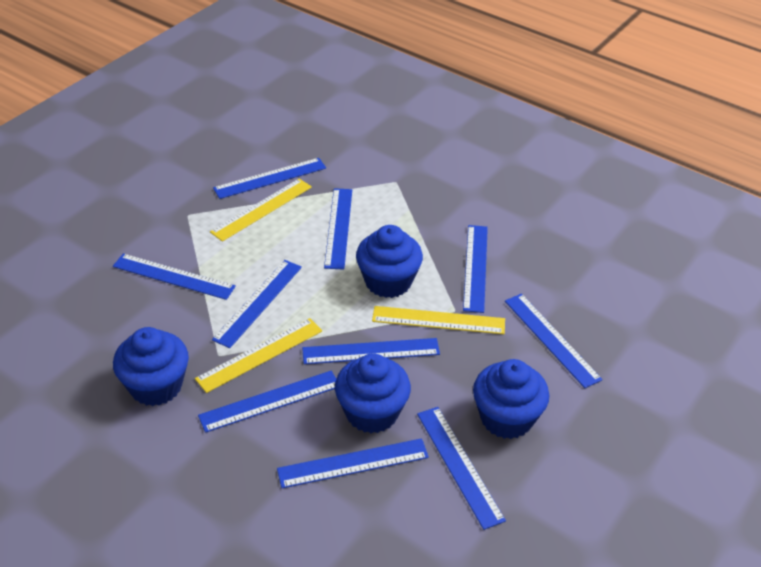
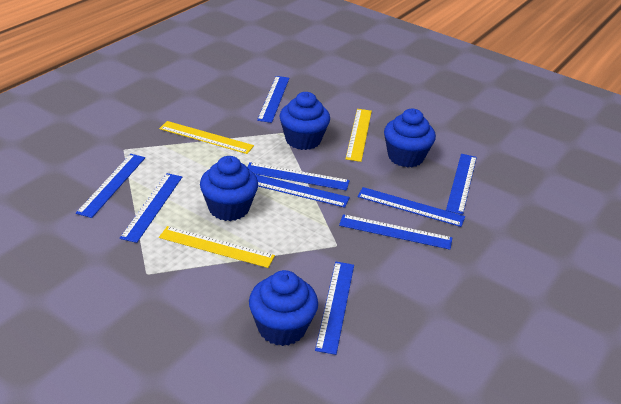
blue ruler: [113,253,236,300] [198,371,336,433] [212,260,302,348] [213,158,326,199] [277,438,429,488] [302,338,440,364] [324,188,352,270] [417,407,506,530] [463,225,488,313] [505,294,603,388] = 10 -> [76,154,145,218] [120,173,182,243] [247,162,350,191] [255,174,350,208] [257,76,289,123] [315,262,354,355] [339,214,452,250] [357,187,465,227] [446,154,477,215] = 9

